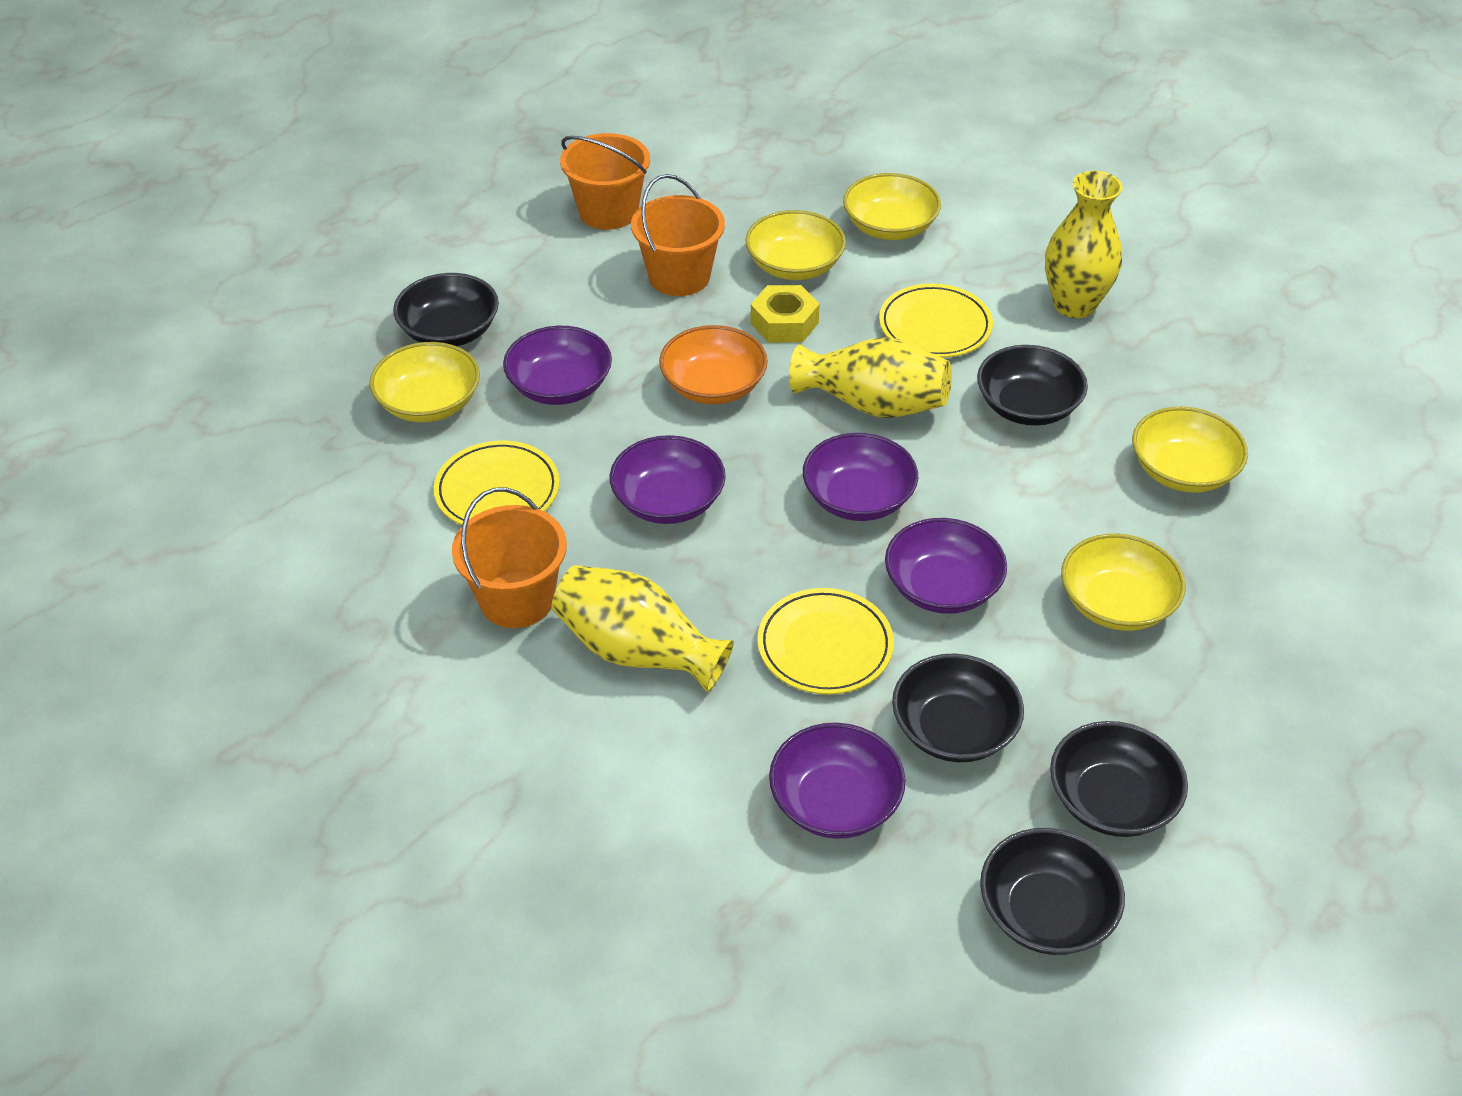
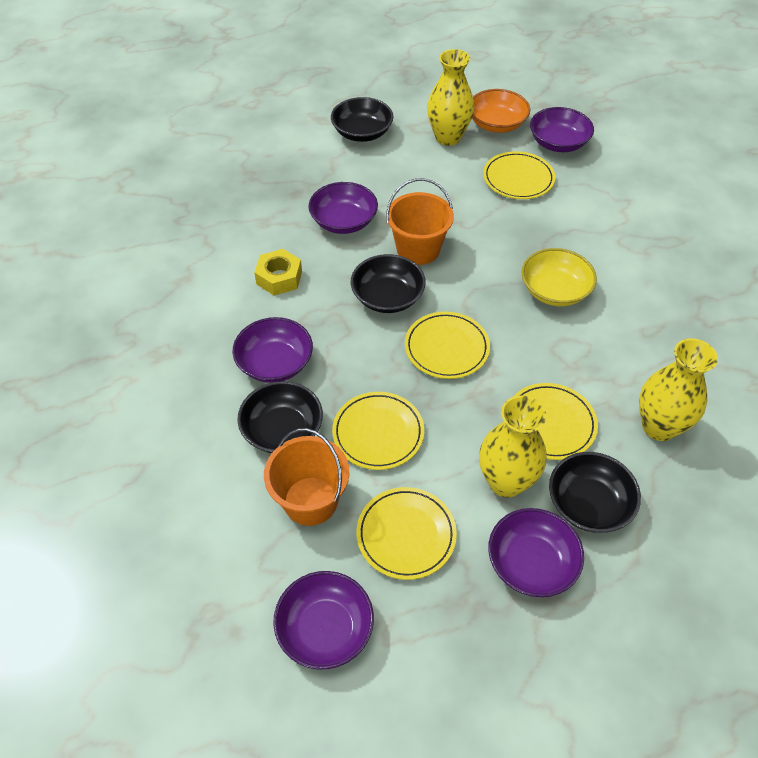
black bowl: [393,273,499,346] [892,653,1024,762] [977,345,1088,426] [980,828,1125,955] [1050,721,1188,837] = 5 -> [237,381,323,453] [331,97,393,142] [351,254,426,313] [549,452,641,533] = 4
orange bucket: [452,487,567,628] [560,133,650,230] [631,174,725,296] = 3 -> [264,428,349,526] [386,178,454,265] = 2
yellow bowl: [370,342,480,422] [745,210,846,280] [843,173,941,240] [1061,534,1185,631] [1132,407,1248,493] = 5 -> [521,248,597,306] = 1
yellow plate: [434,441,560,525] [757,588,894,695] [879,284,993,358] = 3 -> [332,392,424,470] [356,487,457,580] [405,312,490,379] [483,151,555,199] [513,383,598,460] = 5

